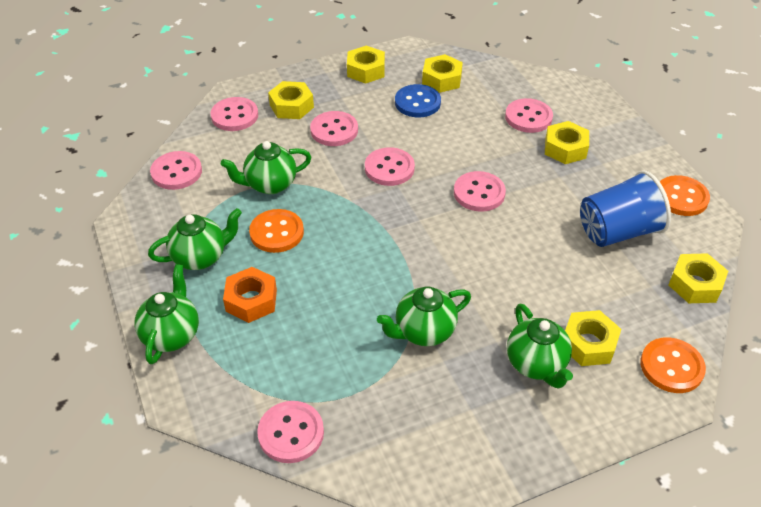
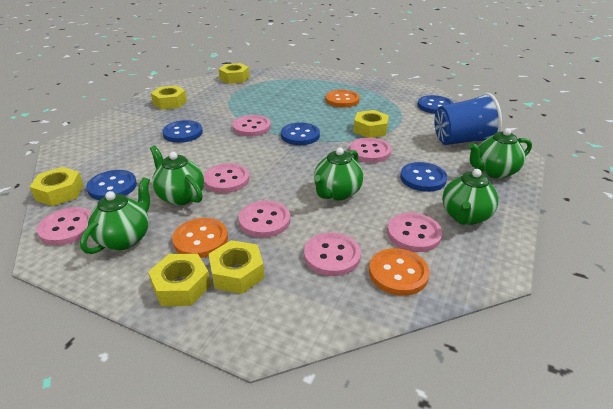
blue button: [395,84,441,118] = 1 -> [86,170,137,200] [162,120,203,143] [281,122,320,145] [400,162,447,192] [417,95,453,114] = 5
orange nut: [223,267,277,323] = 1 -> none = 0

